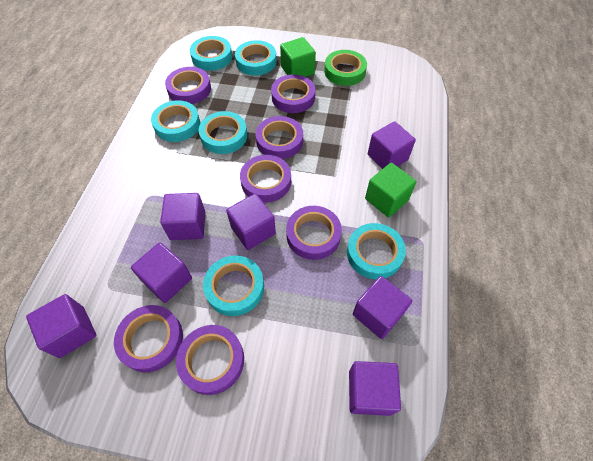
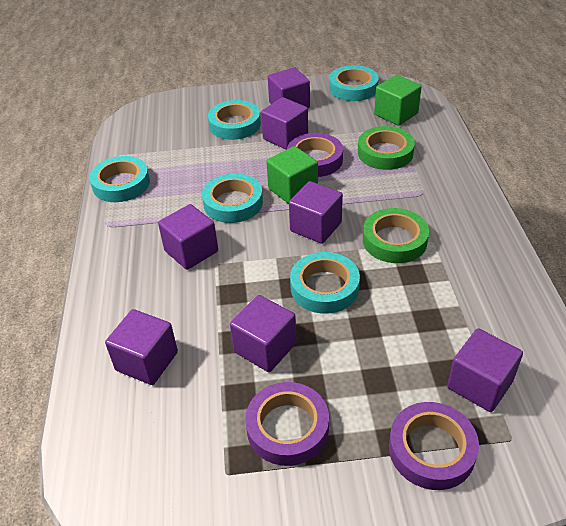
green tape: [324,50,367,86] = 1 -> [358,126,415,170] [363,208,429,263] = 2
purple tape: [114,305,183,372] [165,67,211,104] [176,325,244,395] [240,155,291,203] [255,116,303,159] [271,74,315,113] [286,206,342,260] = 7 -> [245,382,329,466] [287,133,343,177] [389,402,479,490] = 3
turquoise tape: [151,100,200,142] [190,36,232,71] [199,111,247,154] [203,255,264,316] [235,40,277,76] [347,223,406,279] = 6 -> [89,156,150,202] [202,174,263,223] [208,100,261,140] [290,252,360,314] [329,65,379,101] = 5

